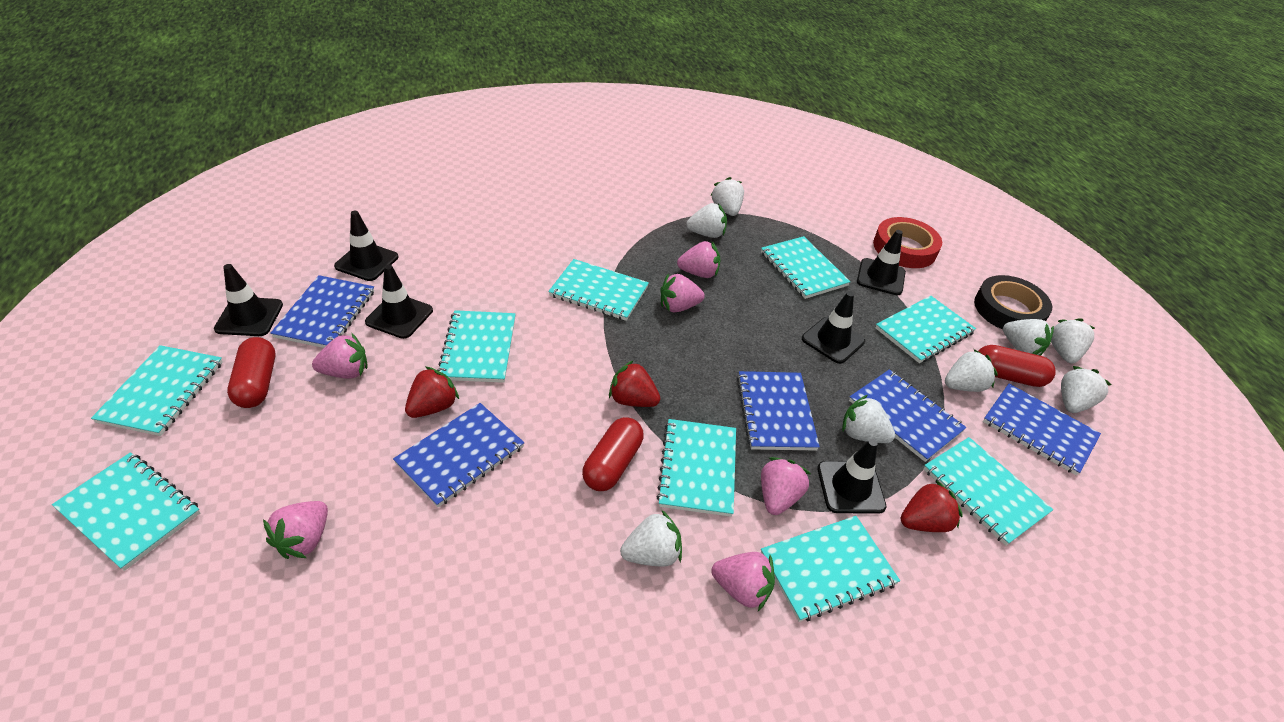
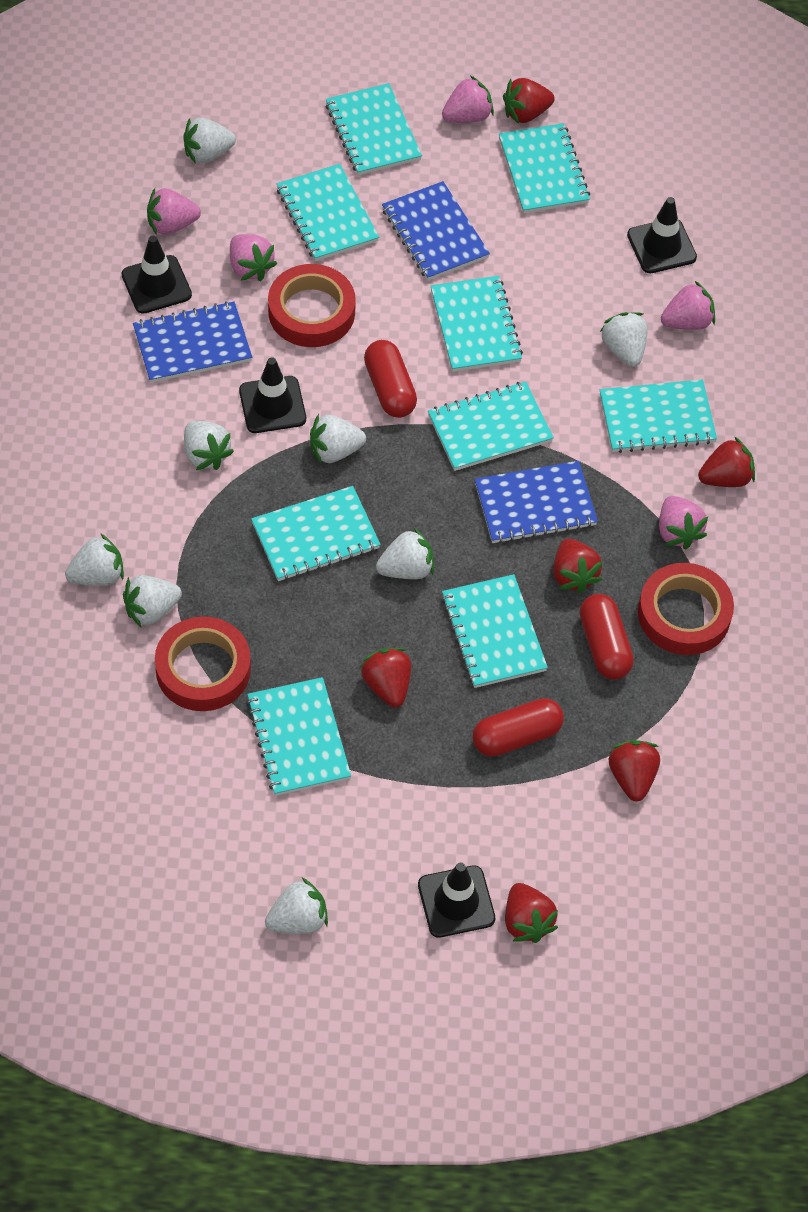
black tape: [974,275,1052,330] = 1 -> none = 0
black traffic cone: [214,264,283,336] [334,211,398,281] [365,264,433,339] [802,291,865,364] [817,439,886,514] [857,230,906,296] = 6 -> [121,236,192,314] [239,357,306,433] [418,863,495,938] [627,197,697,273] = 4
blue notebook: [271,275,374,348] [393,403,524,507] [737,371,820,451] [849,369,967,462] [983,384,1101,476] = 5 -> [133,301,252,383] [382,181,490,280] [475,461,598,544] = 3
pink strawberry: [263,501,328,559] [312,333,368,379] [660,273,705,312] [677,241,721,278] [711,552,775,611] [761,457,811,515] = 6 -> [147,188,201,235] [230,234,277,281] [442,75,494,123] [659,496,708,550] [661,281,715,330] = 5
red strawberry: [405,366,459,418] [609,360,660,407] [901,480,963,532] = 3 -> [360,648,411,707] [503,78,555,124] [505,883,558,943] [553,539,603,593] [609,740,660,801] [698,436,755,487] = 6
red tape: [873,217,942,268] = 1 -> [155,616,251,711] [268,264,356,347] [638,563,734,655] = 3

